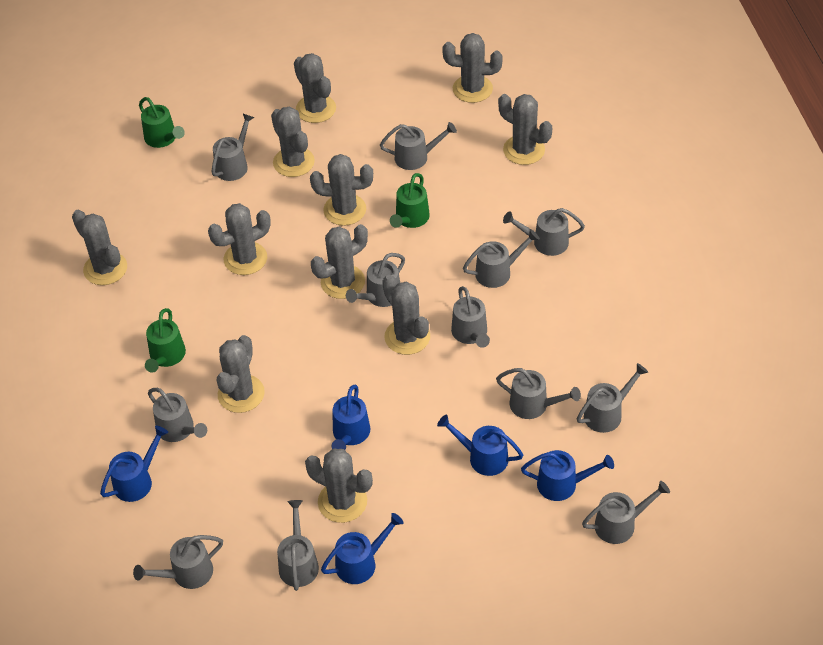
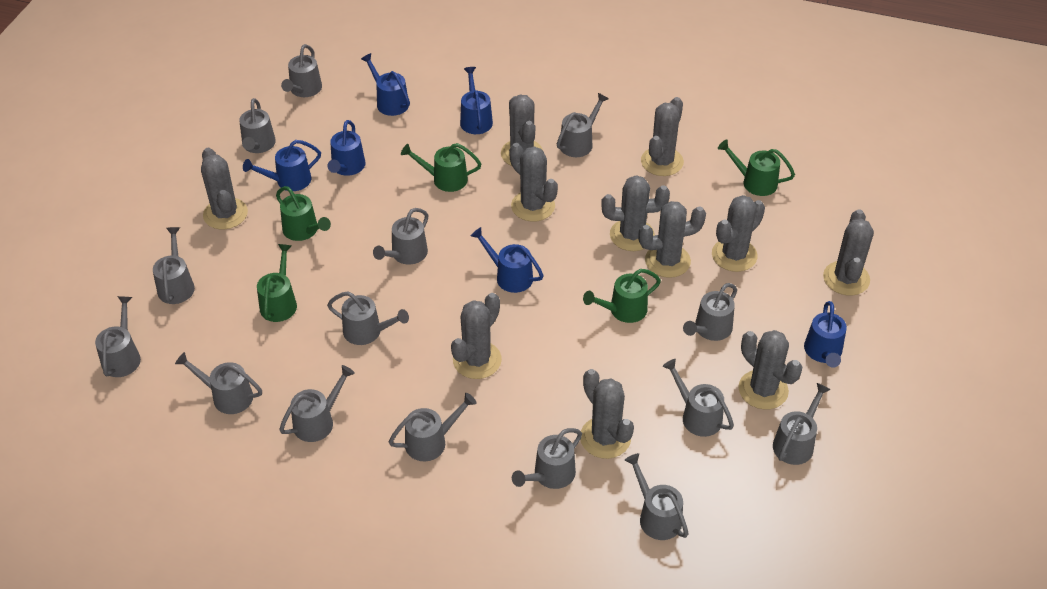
blue watering can: [100,426,168,502] [321,513,404,584] [332,385,370,450] [437,415,523,476] [521,450,614,501] = 5 -> [243,140,321,191] [327,120,365,176] [361,53,410,116] [460,67,493,134] [471,227,544,293] [804,301,847,368] = 6
green watering can: [139,97,185,148] [145,308,186,373] [390,173,430,228] = 3 -> [257,244,297,322] [276,186,331,241] [401,143,481,192] [583,269,661,323] [718,140,795,196] = 5
grey watering can: [133,535,223,589] [148,388,207,442] [211,114,254,181] [277,500,319,591] [346,253,405,307] [380,122,457,170] [451,286,490,348] [463,229,540,288] [496,368,581,419] [503,208,585,256] [577,363,648,433] [582,481,670,544] = 12 -> [95,296,141,377] [153,227,195,304] [175,352,262,414] [239,98,276,153] [279,365,355,442] [281,44,322,97] [327,291,409,345] [373,208,428,264] [389,393,477,461] [512,428,582,489] [557,93,609,157] [625,453,689,540] [662,359,734,437] [683,283,737,341] [773,383,831,465] = 15

